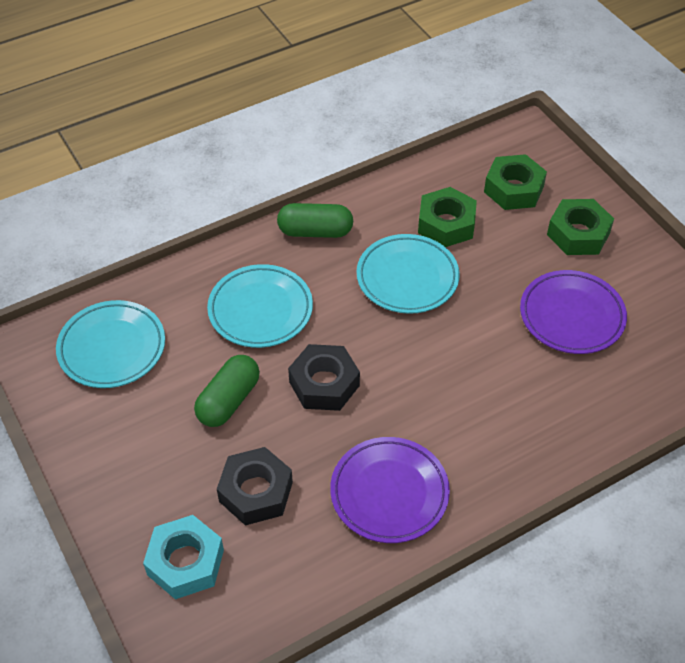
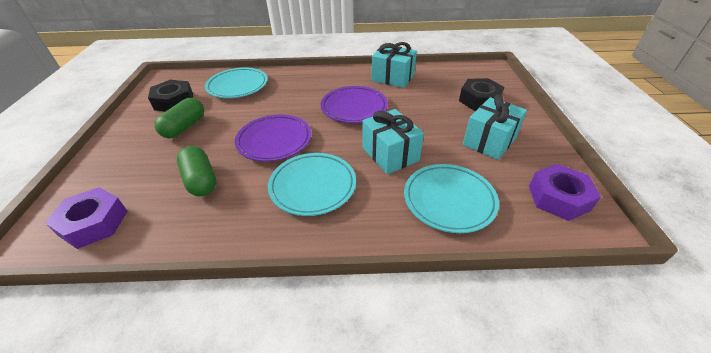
green nut: [418,187,477,247] [484,154,547,210] [547,199,614,255] = 3 -> none = 0
purple nut: none = 0 -> [45,187,128,249] [529,164,601,221] = 2
turquoise gift: none = 0 -> [362,109,424,174] [371,42,417,88] [463,94,527,160] = 3
turquoise nut: [143,515,224,599] = 1 -> none = 0

